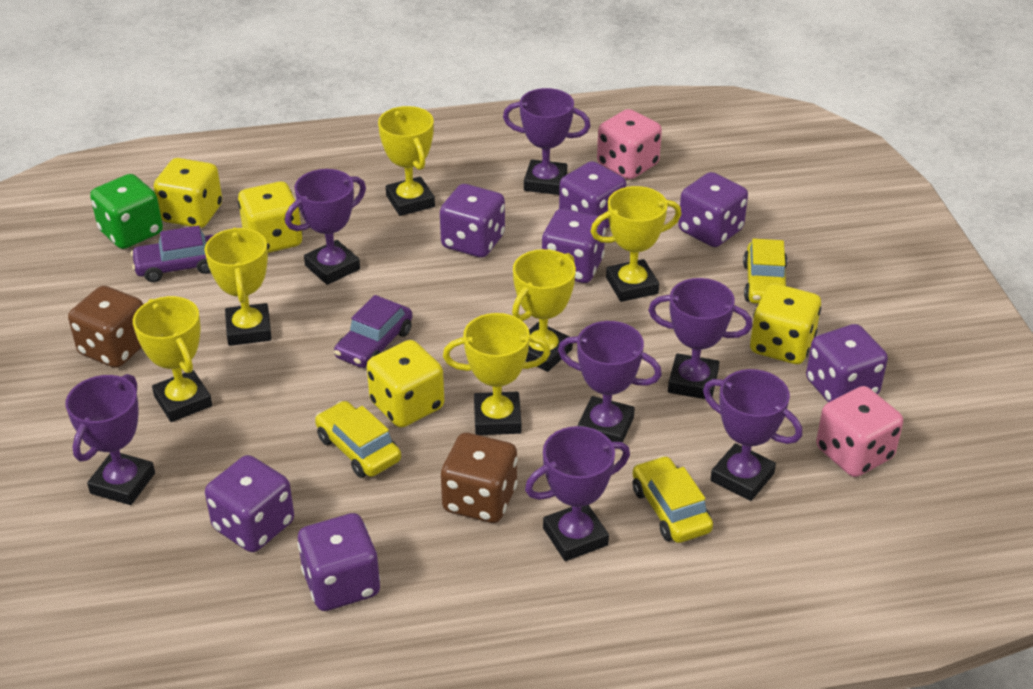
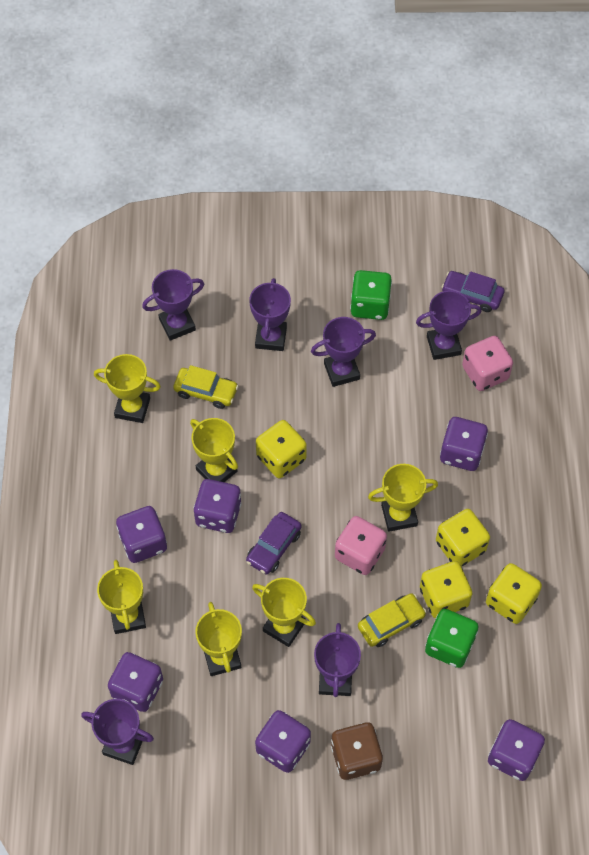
brown dice: [68,286,144,368] [441,433,518,523] = 2 -> [331,722,383,780] = 1
green dice: [90,174,163,249] = 1 -> [350,270,392,320] [425,609,478,668] = 2
purple dice: [205,455,294,552] [297,513,380,611] [440,184,505,258] [542,209,606,283] [559,161,626,229] [678,172,748,247] [806,324,888,403] = 7 -> [108,652,163,712] [116,506,167,563] [194,479,242,533] [255,710,311,773] [440,417,488,471] [488,719,545,781] = 6
purple trophy: [66,374,155,505] [285,169,366,285] [503,88,591,195] [525,426,630,561] [558,321,662,442] [648,278,753,399] [703,369,802,501] = 7 -> [81,699,154,765] [142,269,204,341] [249,278,291,351] [311,317,376,387] [314,623,361,697] [416,290,482,360] = 6
yellow car: [315,401,401,478] [633,456,713,543] [743,239,787,304] = 3 -> [173,365,239,409] [358,593,427,647] = 2

